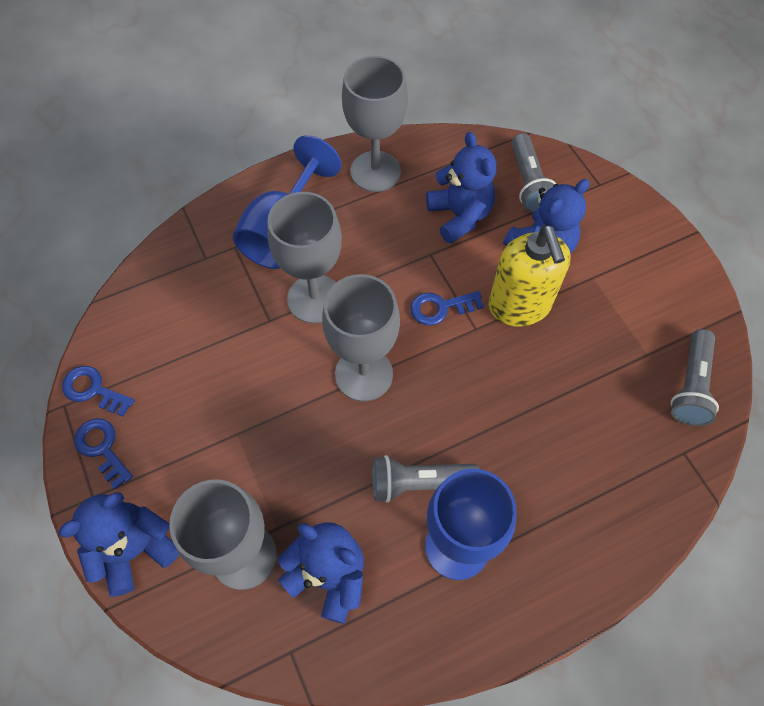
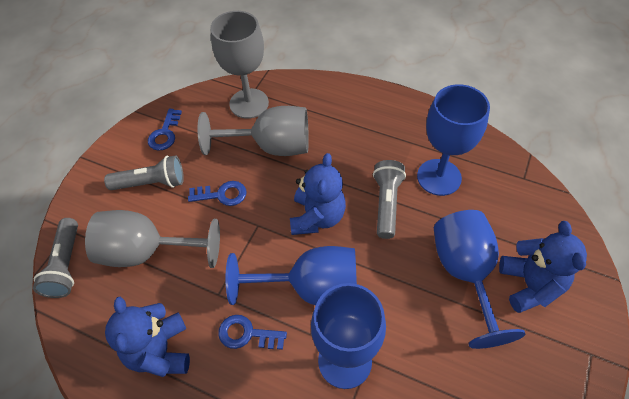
blue goblet: [233,135,341,269] [425,469,517,580] = 2 -> [226,246,357,305] [311,283,386,389] [417,84,490,196] [434,210,525,349] = 4
blue teddy bear: [58,492,179,597] [278,522,364,624] [426,132,496,244] [503,179,590,254] = 4 -> [105,296,190,377] [290,153,346,235] [499,221,587,313] = 3
grey goblet: [169,479,277,590] [267,192,342,323] [322,274,400,401] [342,56,408,192] = 4 -> [85,210,220,268] [198,106,309,156] [210,11,269,119] = 3
yellow soap dispenser: [489,225,571,327] = 1 -> none = 0

